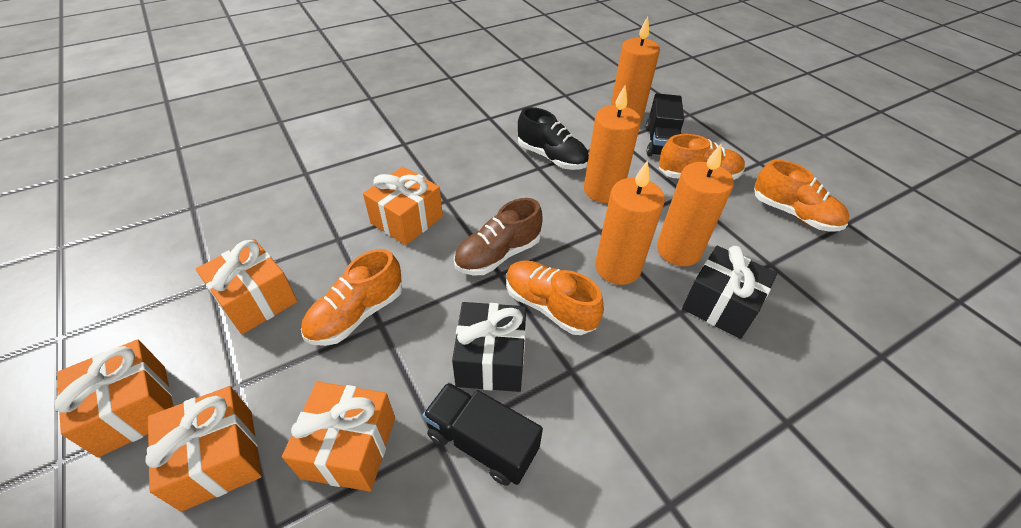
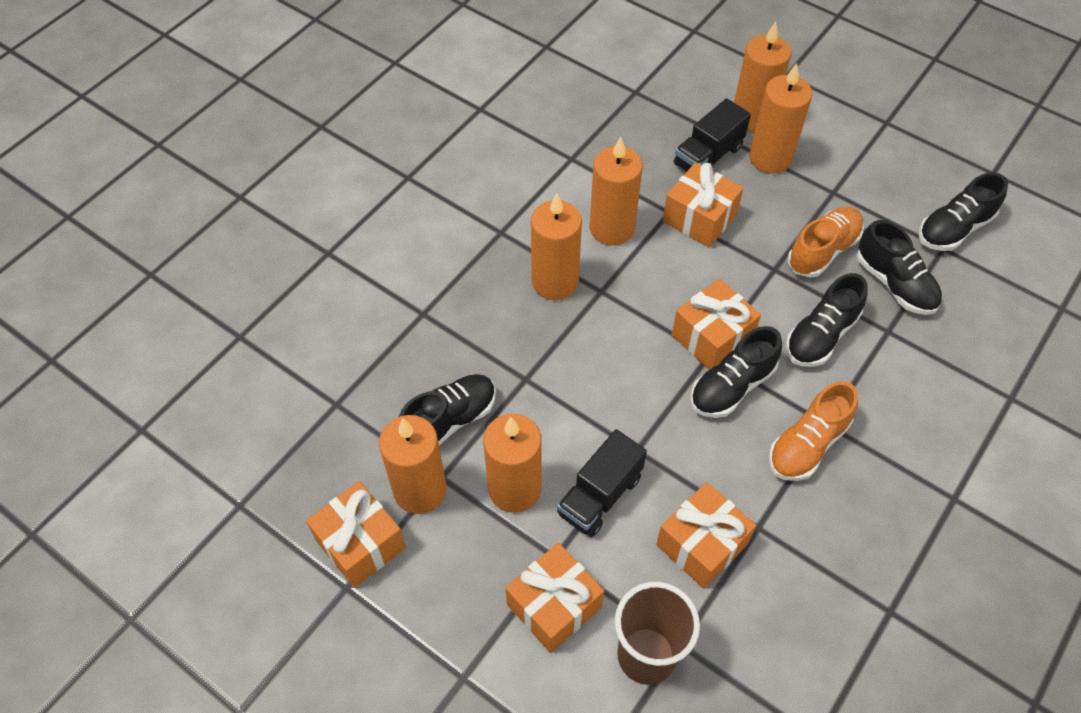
black gift: [452,302,526,392] [682,246,777,339] = 2 -> none = 0
black shoe: [518,107,589,170] = 1 -> [399,374,496,445] [691,326,782,418] [786,273,868,367] [857,220,942,315] [919,173,1008,251] = 5
brown cup: none = 0 -> [615,582,700,685] = 1
brown shoe: [454,198,543,275] = 1 -> none = 0
orange candle: [584,85,641,203] [595,160,665,285] [611,16,660,120] [657,143,734,266] = 4 -> [379,415,447,514] [483,414,541,513] [531,194,582,300] [590,137,643,246] [734,22,791,133] [749,63,812,174] = 6
orange shoe: [301,249,403,346] [506,260,604,335] [659,134,745,180] [754,159,849,232] = 4 -> [769,381,858,481] [788,207,864,278] = 2

